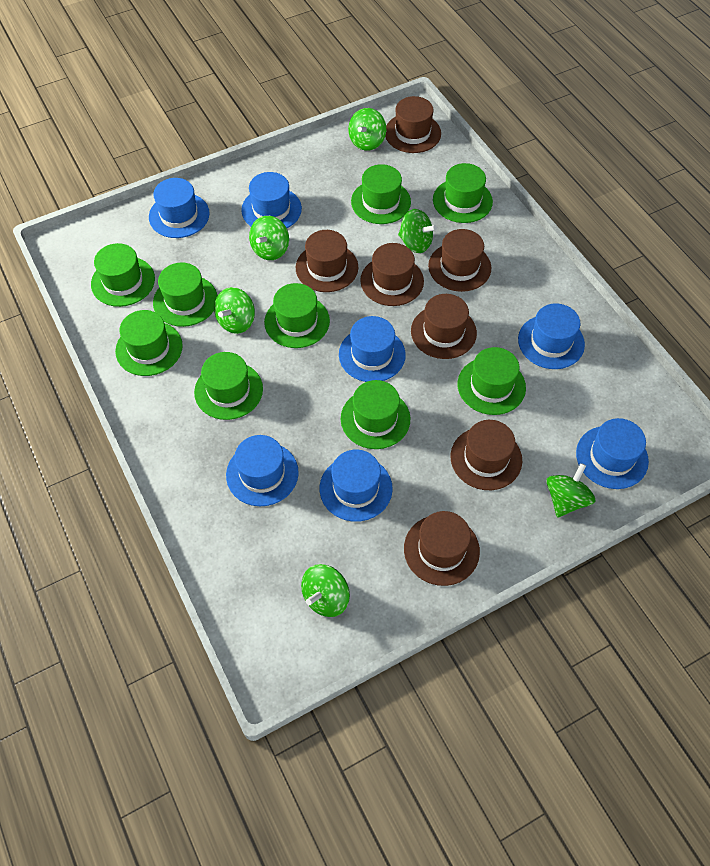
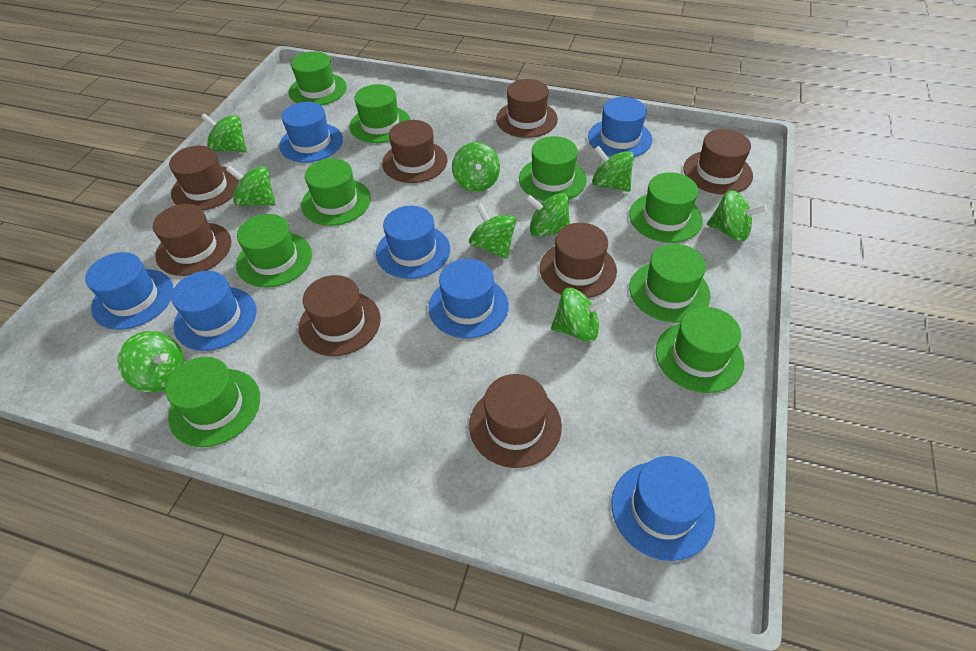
brown hat: [296,230,358,292] [360,243,424,306] [385,96,441,153] [404,511,480,586] [411,294,477,359] [428,229,491,292] [450,420,522,490] = 7 -> [153,204,231,276] [169,146,239,210] [299,275,381,356] [382,120,448,183] [469,374,562,468] [496,79,558,138] [540,223,617,298] [683,129,753,195] = 8
green spinning top: [214,287,255,334] [249,216,289,260] [301,564,350,617] [348,108,386,151] [398,209,437,253] [546,463,595,518] = 6 -> [118,331,184,393] [201,113,247,153] [226,165,276,206] [452,142,500,192] [469,203,516,259] [526,193,570,237] [551,288,610,342] [592,146,634,192] [707,190,767,242] = 9

